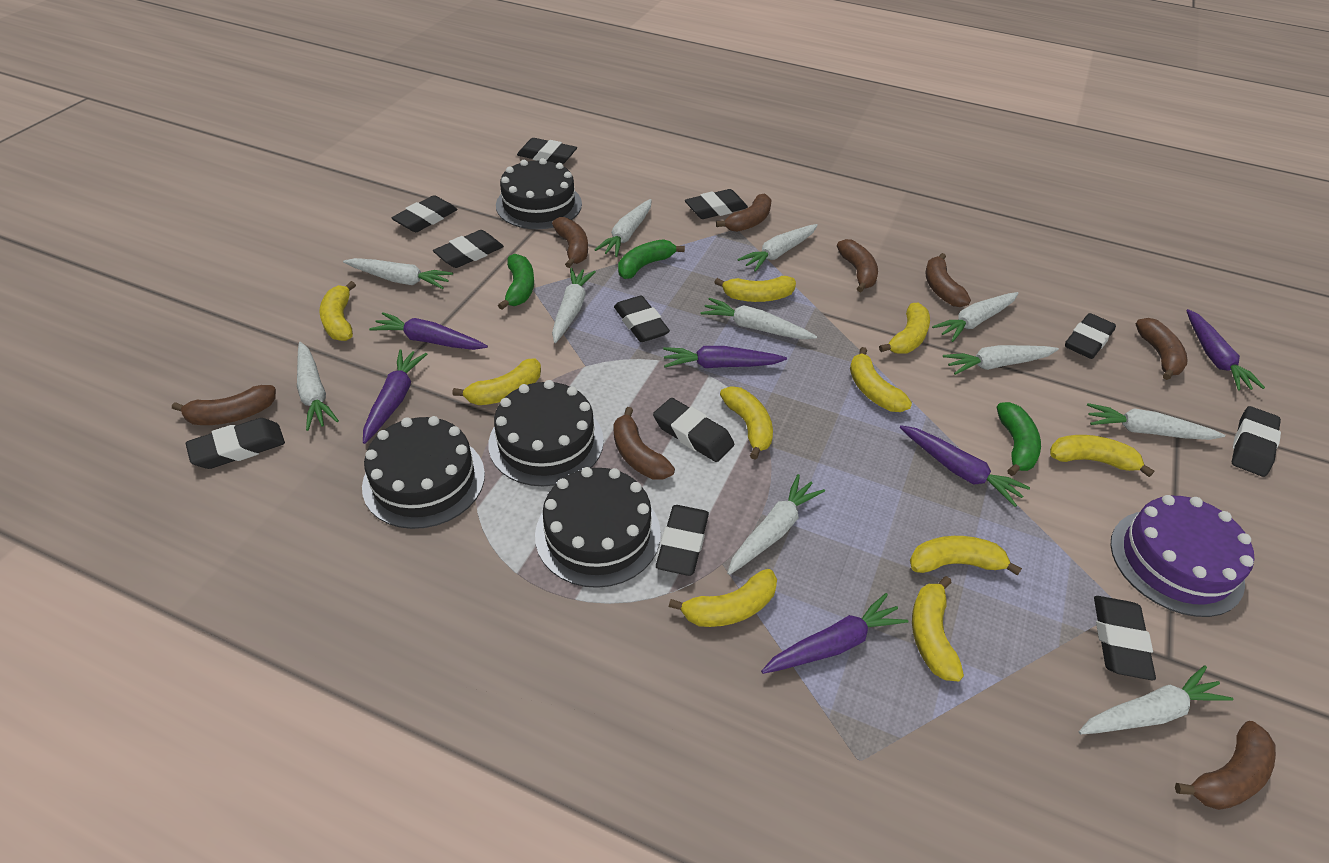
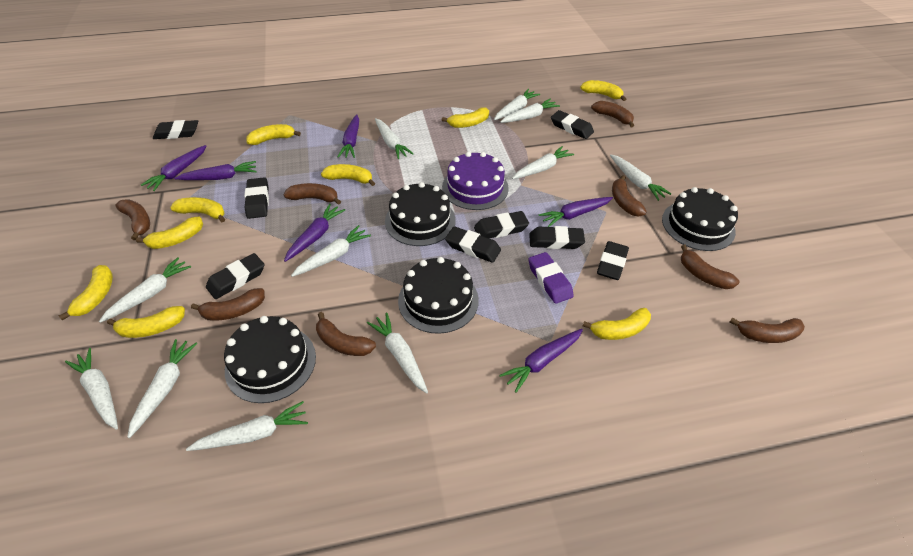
black eraser: [185,418,285,469] [392,195,457,232] [433,230,504,268] [517,138,577,164] [614,296,670,342] [653,398,734,462] [656,505,709,576] [685,189,748,219] [1065,313,1116,359] [1094,596,1156,680] [1232,406,1281,477] = 11 -> [153,120,198,139] [206,253,265,299] [244,177,269,219] [445,227,501,263] [474,211,529,238] [529,226,585,249] [551,110,594,139] [597,241,629,280] = 8
green banana: [498,254,534,310] [618,239,685,279] [997,402,1041,476] = 3 -> none = 0
purple eraser: none = 0 -> [528,252,574,304] = 1
yellow banana: [319,281,356,341] [453,358,541,405] [669,569,777,627] [714,276,796,302] [720,386,773,460] [850,347,912,412] [879,303,930,354] [910,536,1022,576] [912,576,964,682] [1050,435,1154,477] = 10 -> [59,265,113,320] [107,306,185,338] [136,217,203,249] [170,197,225,222] [246,124,301,145] [321,164,375,186] [442,107,489,128] [580,80,626,101] [583,308,651,340] = 9

